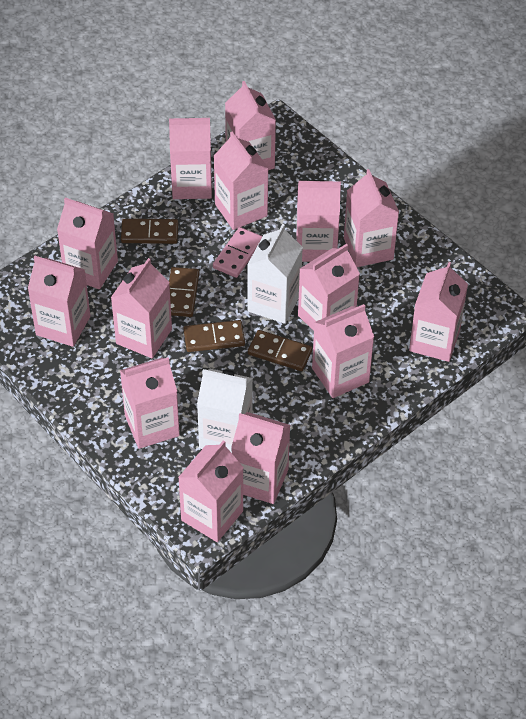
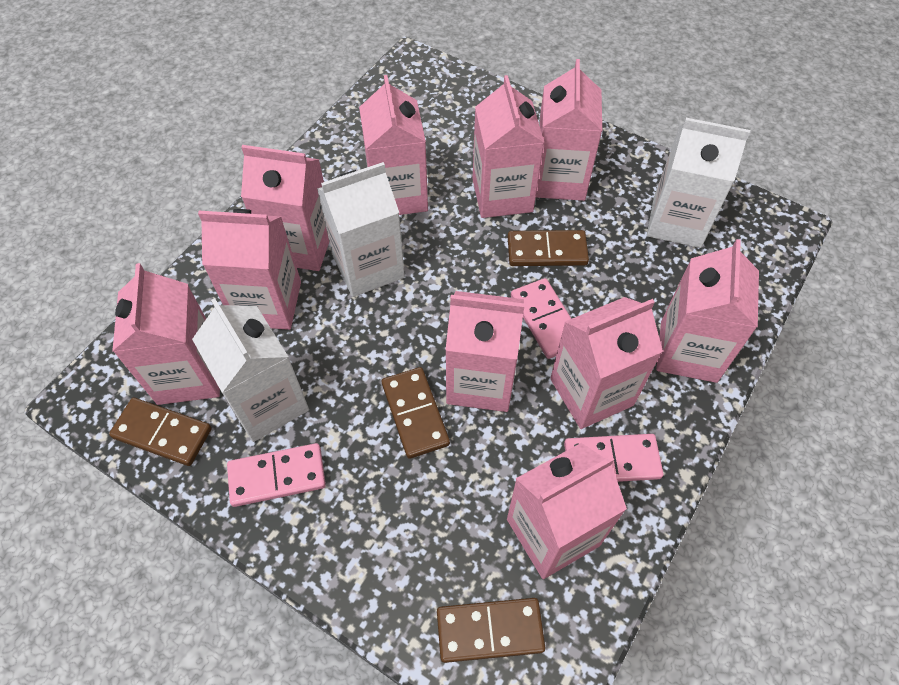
pink carton: [28,256,90,347] [57,197,118,289] [111,258,172,358] [120,357,180,449] [169,118,212,199] [178,440,244,542] [214,132,268,230] [225,81,276,170] [231,412,290,504] [296,180,341,262] [298,244,360,331] [312,304,374,398] [344,169,399,267] [409,262,468,362] = 14 -> [112,263,220,405] [198,209,301,330] [241,145,329,271] [359,75,428,215] [446,291,525,412] [473,75,544,218] [507,443,627,579] [536,59,602,201] [550,297,663,429] [656,239,759,383] = 10
pink domino: [213,227,263,278] = 1 -> [227,443,326,507] [511,278,571,359] [564,434,663,482] = 3
white carton: [197,368,253,453] [247,224,303,324] = 2 -> [192,298,309,442] [317,162,405,297] [647,118,750,248] = 3

